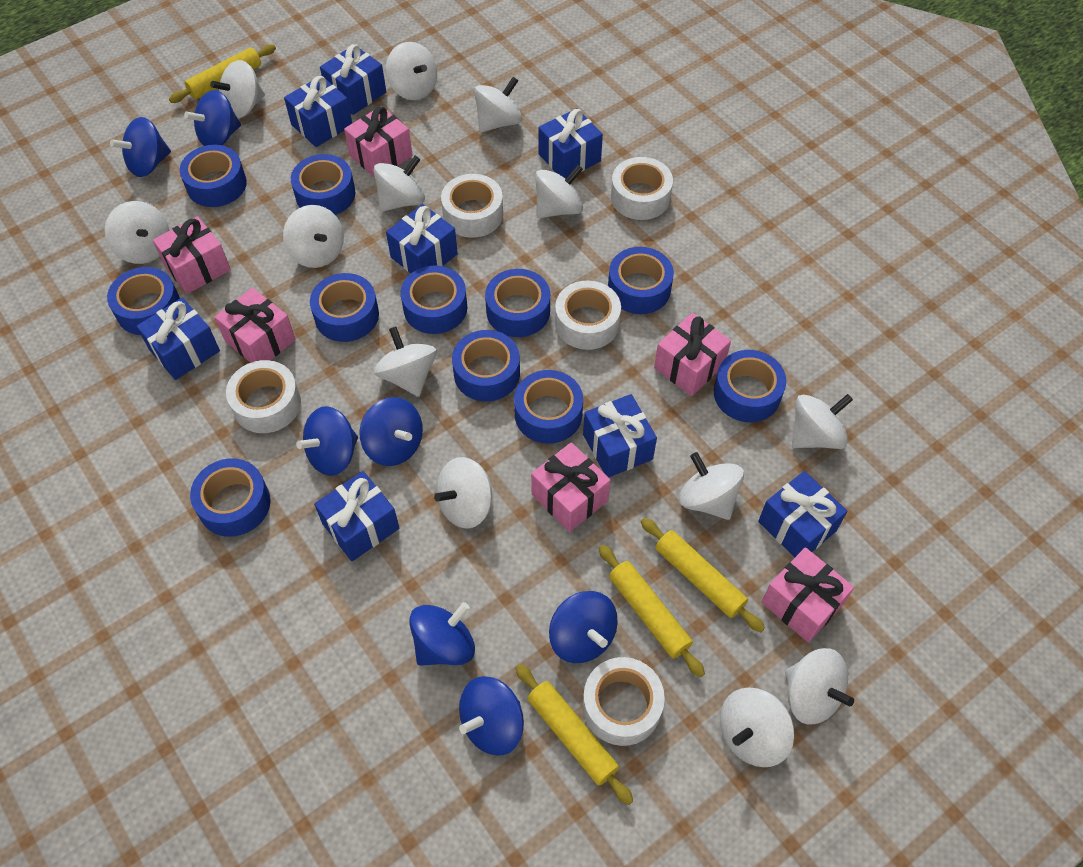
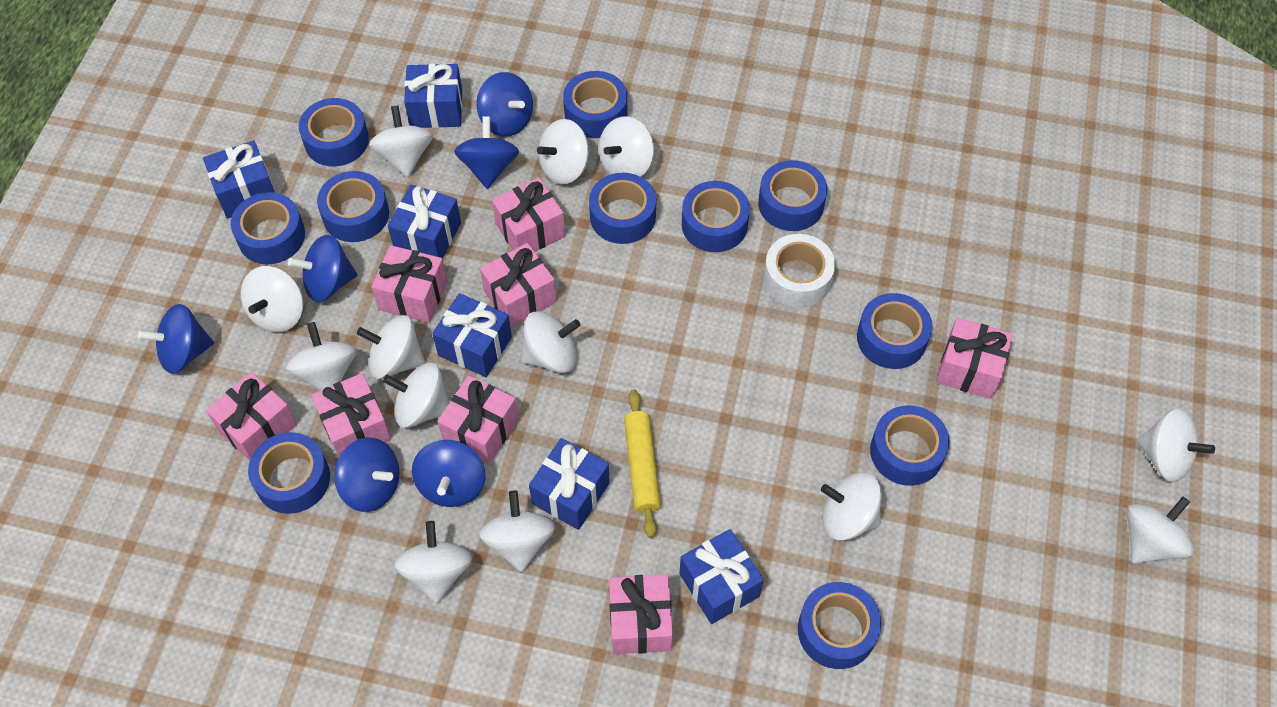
blue gift: [136,298,220,380] [284,76,352,147] [314,471,399,561] [320,44,386,115] [386,204,458,273] [539,108,603,179] [583,394,657,478] [758,471,847,557] = 8 -> [203,141,275,219] [388,184,461,259] [404,64,462,128] [432,293,512,377] [529,438,610,530] [679,529,764,624] = 6
blue spinning top: [110,117,171,177] [184,90,241,146] [296,406,358,476] [359,397,423,466] [409,602,475,666] [459,676,524,756] [549,591,618,663] = 7 -> [138,304,214,374] [288,235,357,302] [334,437,400,512] [412,440,486,507] [454,116,519,189] [476,72,533,137] = 6
pink gift: [153,216,231,294] [215,288,296,363] [344,106,413,177] [531,442,611,532] [654,313,731,396] [761,547,854,642] = 6 -> [206,372,297,461] [311,373,391,458] [371,245,447,323] [437,376,519,464] [480,243,557,327] [492,177,565,252] [609,574,673,654] [936,317,1013,399] = 8
white tape: [226,360,301,433] [441,174,503,238] [555,280,621,350] [583,657,665,746] [611,157,673,220] = 5 -> [764,234,835,307] = 1
yellow rolling pin: [169,44,276,103] [515,664,633,805] [599,545,705,677] [641,518,765,632] = 4 -> [624,389,661,538] = 1

